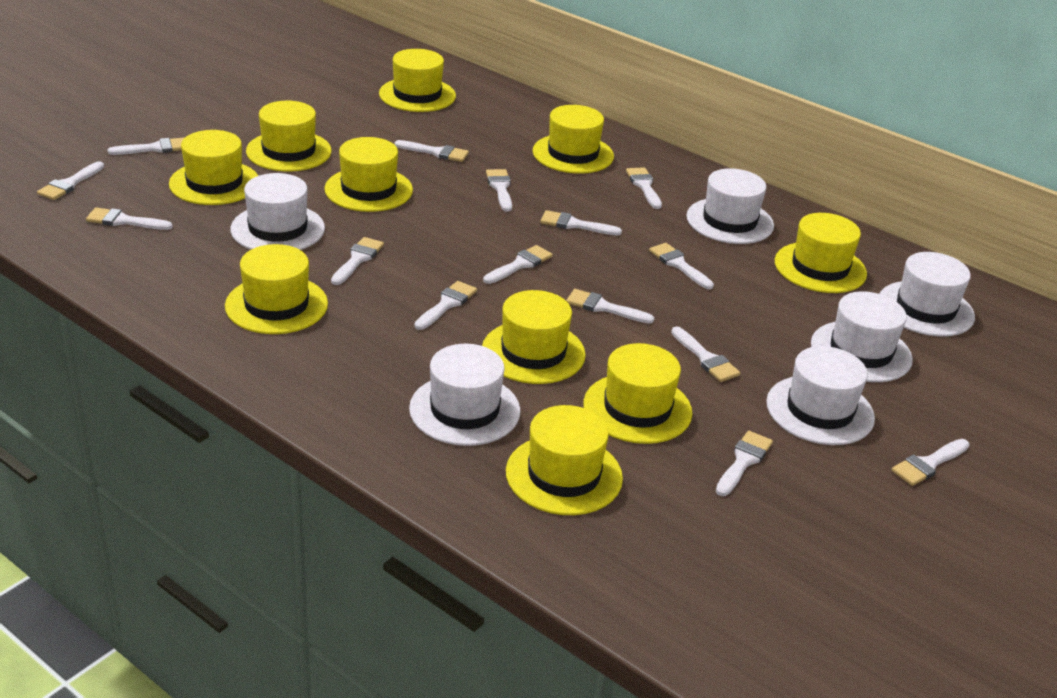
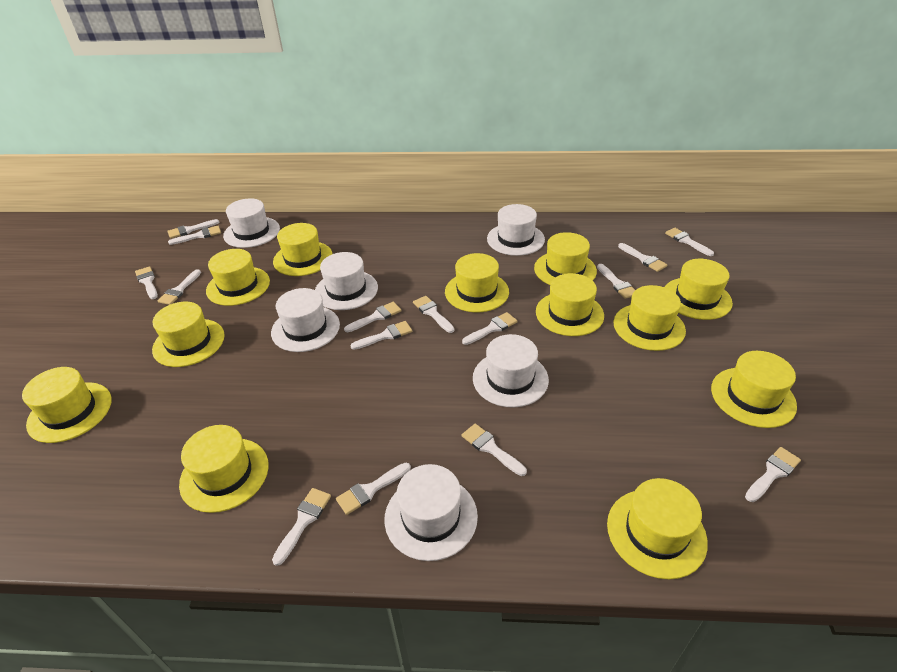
yellow hat: [169,130,258,205] [225,244,328,334] [246,101,331,171] [324,137,413,212] [379,49,456,112] [482,290,586,384] [506,405,623,515] [533,105,614,174] [583,343,692,444] [775,213,867,293] = 10 -> [22,367,112,443] [152,302,224,367] [179,425,269,513] [206,249,270,306] [273,223,333,276] [445,253,509,312] [534,232,597,285] [536,273,604,336] [607,478,708,579] [613,285,686,351] [665,259,733,320] [711,351,797,428] = 12

